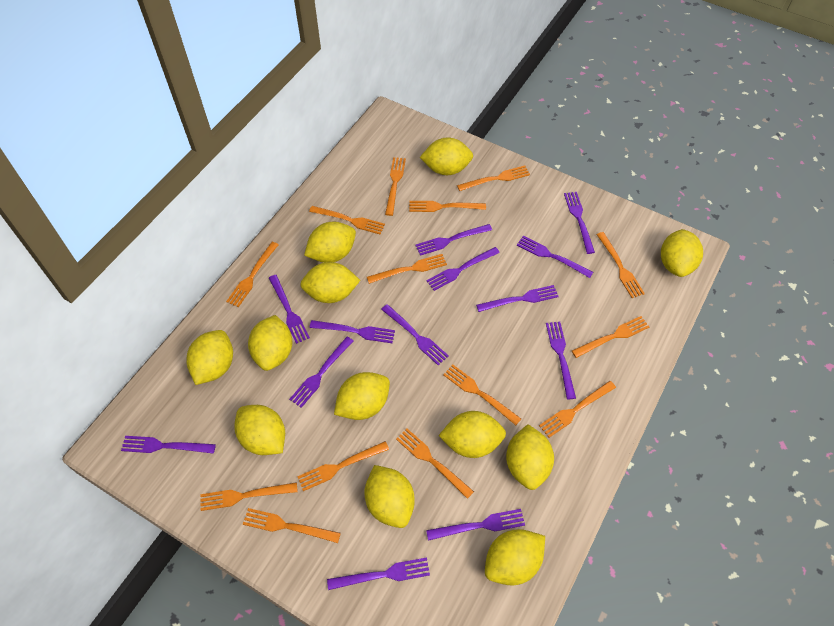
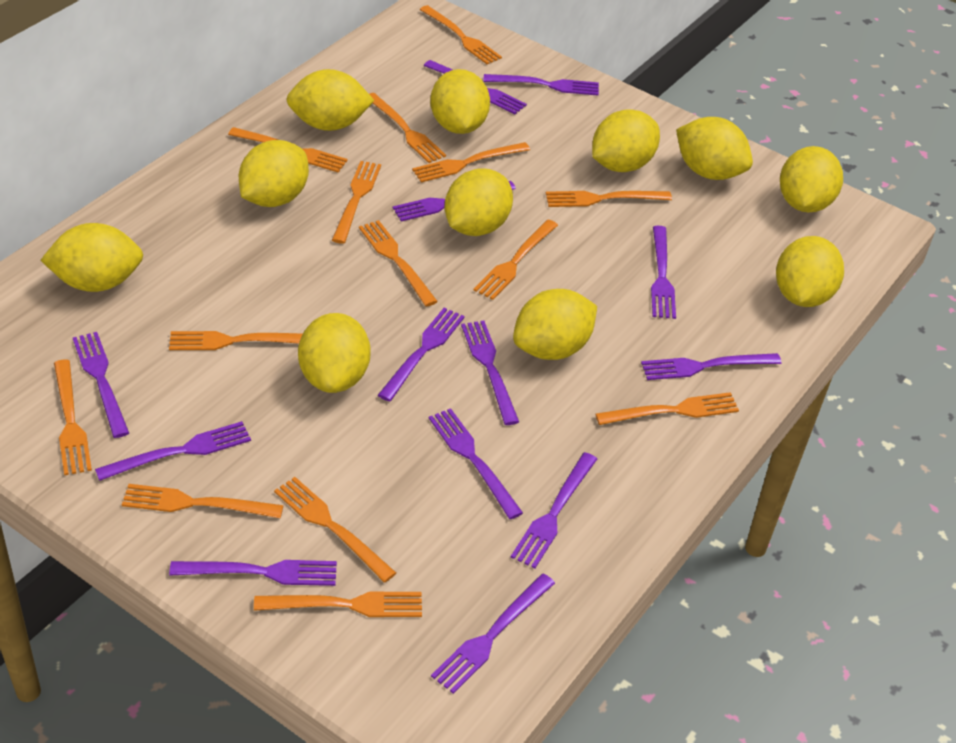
yellow lemon: [186,330,233,385] [234,405,285,455] [248,315,292,371] [300,262,360,303] [304,222,356,263] [334,372,390,420] [364,465,415,528] [420,137,473,175] [438,411,506,458] [485,529,545,586] [506,424,554,490] [661,229,703,277] = 12 -> [41,223,143,292] [239,140,309,207] [286,69,375,131] [298,313,370,393] [430,69,490,134] [445,168,513,236] [513,289,597,360] [592,109,660,172] [676,117,753,180] [776,236,844,307] [780,146,843,212] = 11

